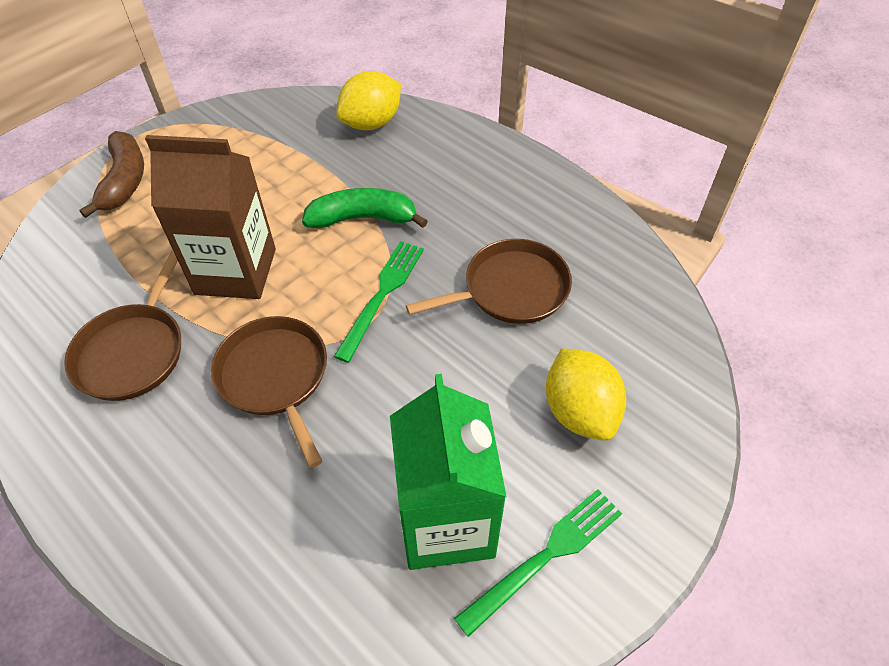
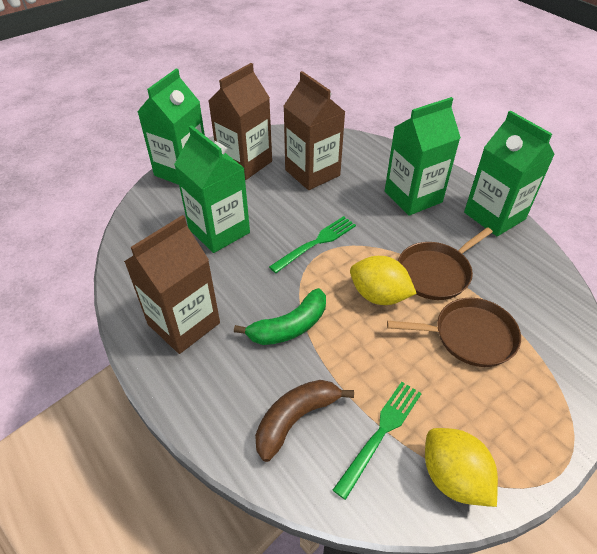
brown carton: [145,135,276,299] = 1 -> [124,215,220,354] [209,63,272,180] [283,71,345,190] = 3
brown pan: [64,250,181,401] [211,316,327,468] [406,239,572,324] = 3 -> [387,298,521,367] [398,227,493,300] = 2
green carton: [390,374,507,570] = 1 -> [137,69,205,185] [174,125,250,253] [385,97,461,216] [464,110,555,236] = 4

